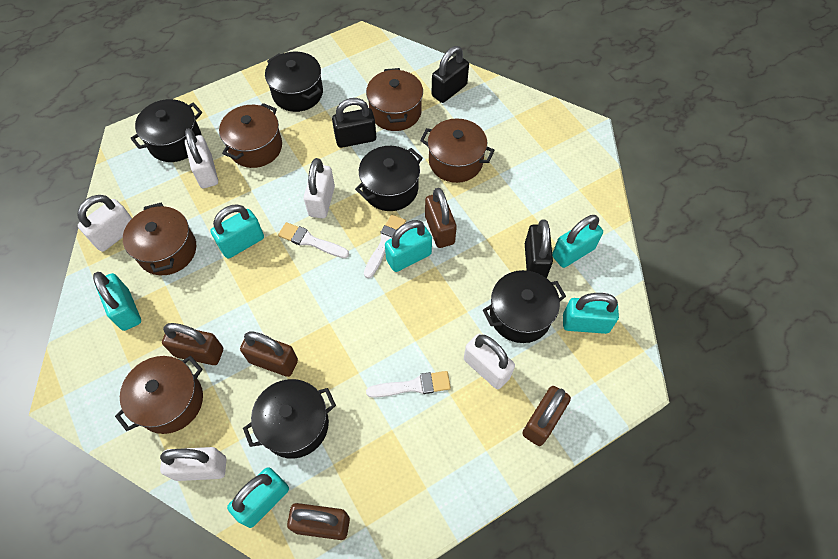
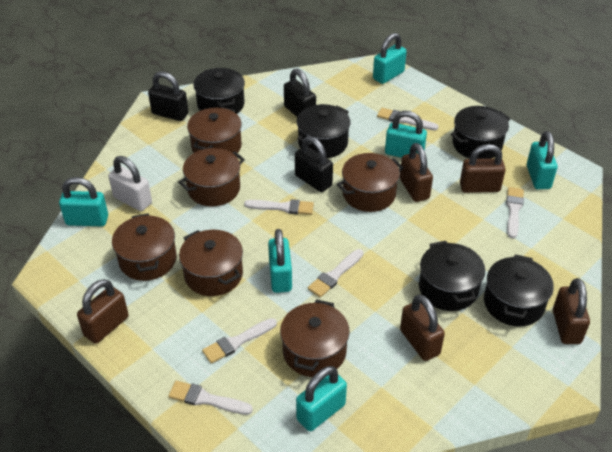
brown pot: [115,356,203,434] [123,203,196,275] [219,103,282,168] [366,68,423,131] [420,118,495,183] = 5 -> [112,214,177,281] [178,148,245,206] [179,230,243,296] [187,107,242,153] [280,299,350,377] [337,153,404,212] = 6
white brush: [278,222,349,258] [364,215,406,278] [366,371,451,398] = 3 -> [168,381,253,415] [202,318,277,364] [244,199,314,215] [308,249,363,298] [377,108,439,130] [506,187,524,239] = 6
white padlock: [77,195,132,252] [160,447,226,481] [185,128,218,188] [304,158,335,218] [464,334,515,389] = 5 -> [108,156,152,211] = 1

